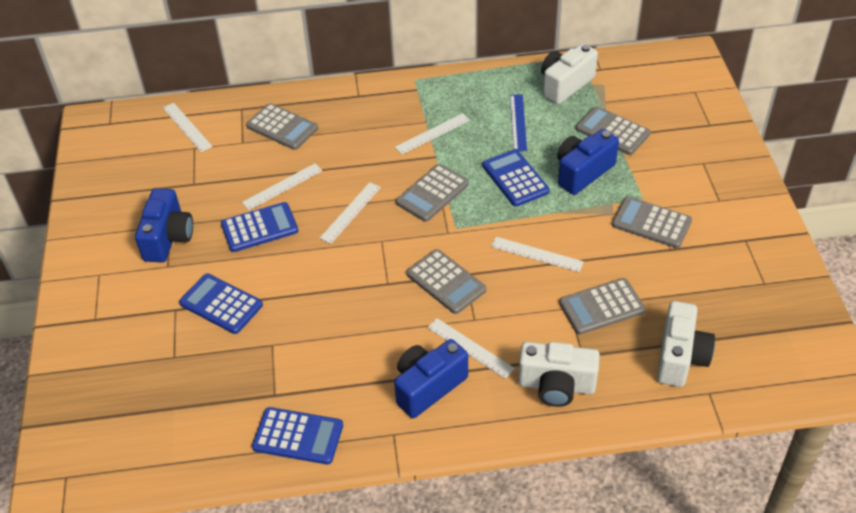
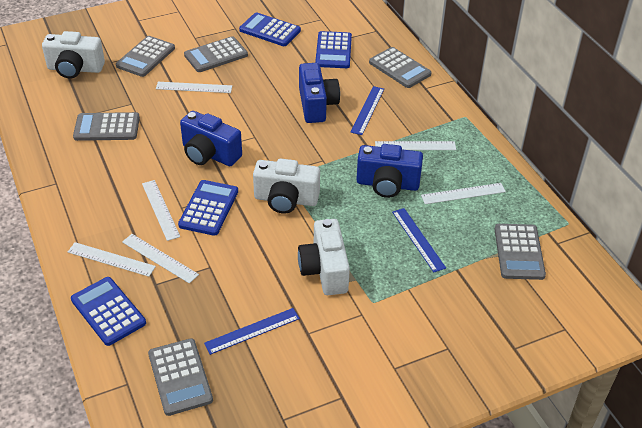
blue ruler: [510,95,527,151] = 1 -> [204,308,300,355] [350,86,384,135] [392,208,446,272] = 3

